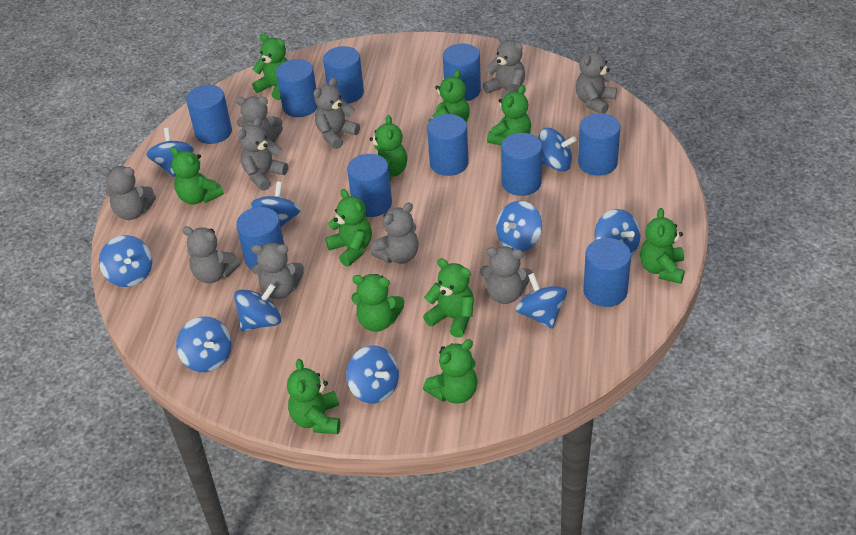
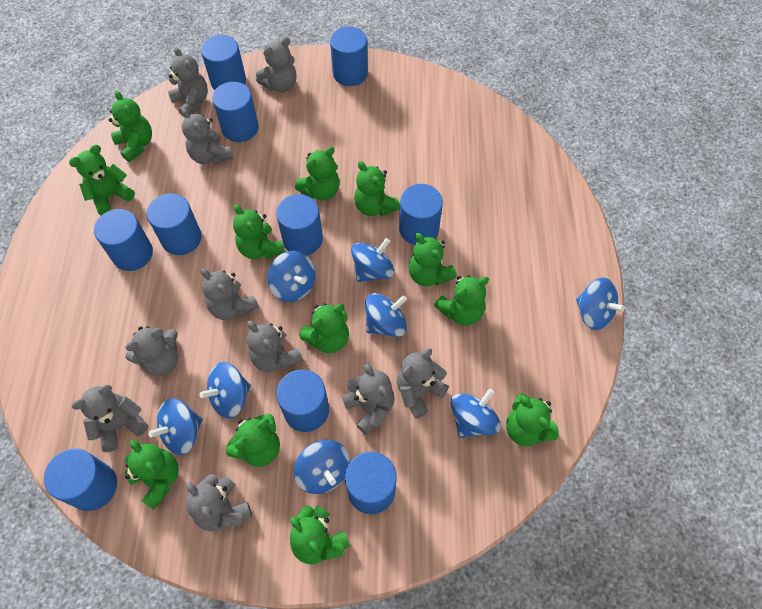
blue spinning top: [99,235,152,287] [146,128,194,177] [176,316,231,372] [234,284,281,331] [251,182,301,227] [346,346,399,403] [496,201,542,252] [516,273,567,329] [539,128,577,172] [595,209,640,256] = 10 -> [148,398,203,455] [199,362,251,418] [267,251,315,302] [294,440,350,494] [351,238,395,282] [365,293,407,337] [451,389,501,438] [576,277,625,330] = 8
green teddy bear: [170,147,224,205] [252,33,288,100] [287,359,340,434] [325,189,372,267] [351,274,404,332] [370,115,407,181] [423,258,474,338] [423,339,478,404] [428,69,470,123] [487,85,531,145] [640,208,685,284] = 11 -> [69,145,135,215] [109,91,152,162] [125,440,179,510] [226,414,280,467] [233,205,285,259] [290,505,350,564] [295,147,340,200] [299,303,349,353] [354,161,400,216] [409,233,457,287] [434,275,489,326] [506,394,559,447] = 12

